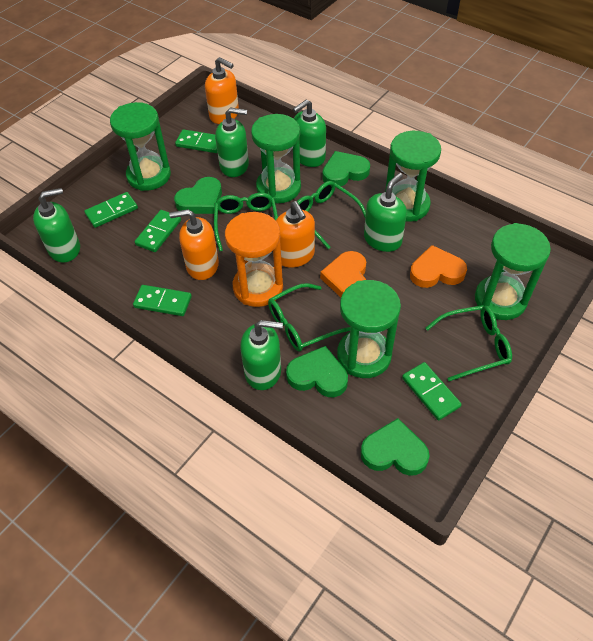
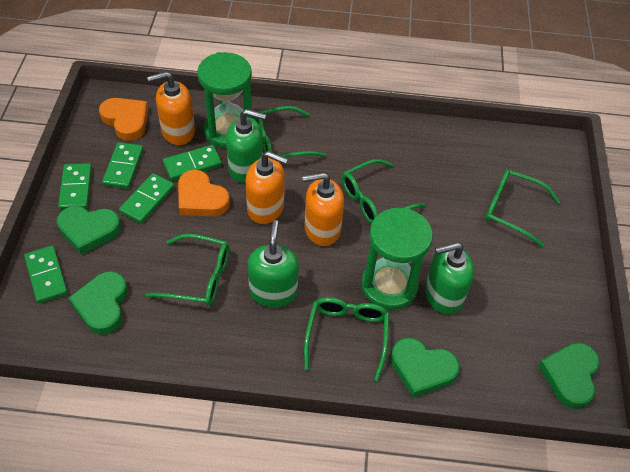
green glasses: [214,193,278,252] [268,283,351,351] [297,181,366,249] [425,305,512,381] = 4 -> [145,234,229,306] [254,106,326,158] [304,297,389,381] [342,159,426,224] [485,170,560,247] = 5
green hourglass: [110,102,171,191] [251,114,301,203] [337,280,401,378] [385,131,441,222] [475,223,551,320] = 5 -> [197,52,252,149] [361,208,433,310] = 2
green soap dispenser: [33,188,80,262] [215,107,249,177] [240,320,283,390] [293,99,326,167] [364,173,407,252] = 5 -> [226,109,266,183] [248,220,299,307] [425,242,474,315] = 3
orange hourglass: [225,212,283,307] = 1 -> none = 0

